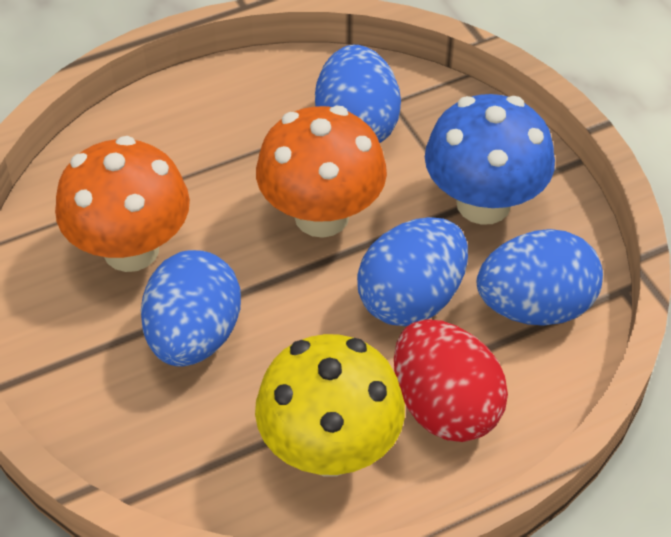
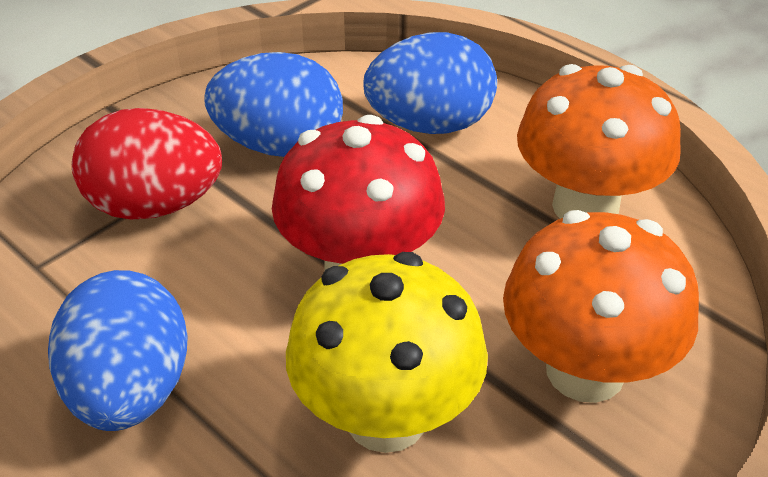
blue egg: [141,250,241,367] [315,45,401,143] [357,217,468,326] [477,229,603,326] = 4 -> [48,270,188,431] [205,52,343,157] [363,32,497,134] = 3
blue mushroom: [425,94,555,225] = 1 -> none = 0
red mushroom: none = 0 -> [272,115,445,270] = 1

